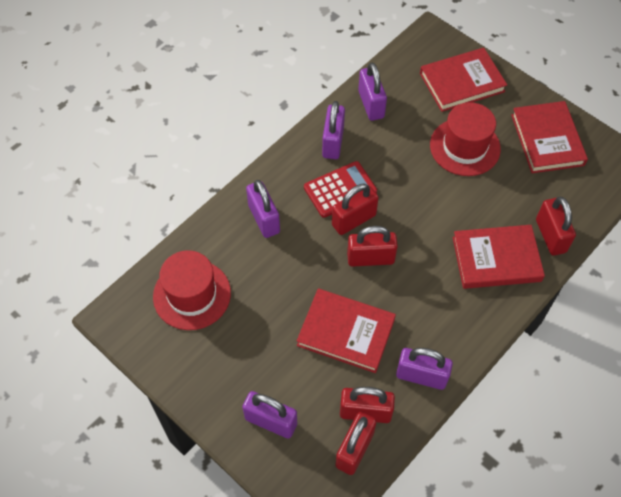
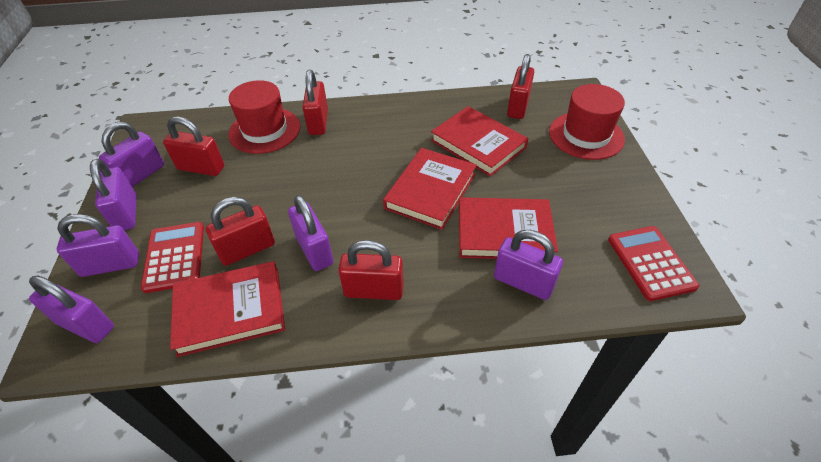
purple padlock: [242,391,297,439] [246,180,280,238] [322,101,345,159] [358,62,387,121] [396,348,453,390] = 5 -> [29,275,114,343] [57,214,139,277] [90,159,137,230] [99,122,164,187] [288,195,333,271] [494,230,563,300] = 6
red calculator: [304,161,377,218] = 1 -> [141,222,204,293] [608,226,699,301] = 2

